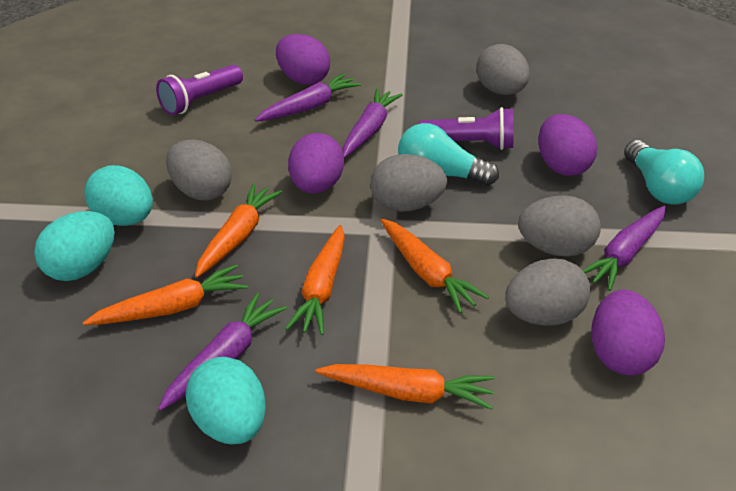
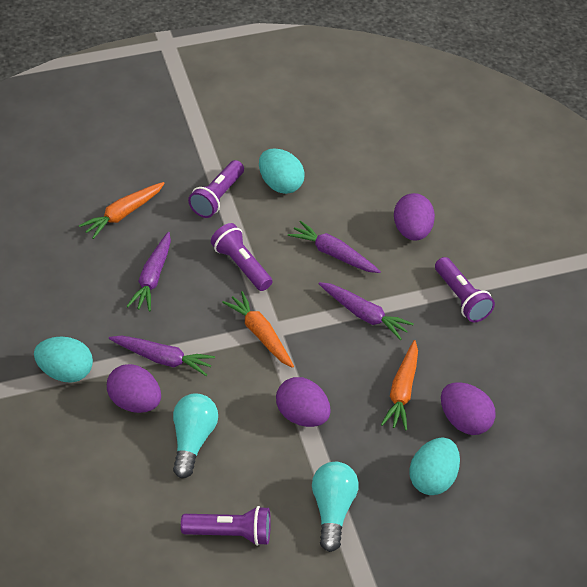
grey egg: [166,140,232,201] [370,154,447,212] [477,44,530,95] [505,259,591,326] [518,195,601,257] = 5 -> none = 0
orange carrot: [83,264,248,325] [195,184,282,278] [285,225,345,335] [316,364,495,410] [381,219,489,313] = 5 -> [79,182,165,239] [222,291,294,368] [381,340,418,431] = 3
purple flashlight: [156,65,243,115] [419,107,513,150] = 2 -> [181,506,271,546] [188,160,244,218] [211,223,272,291] [435,257,495,323] = 4

